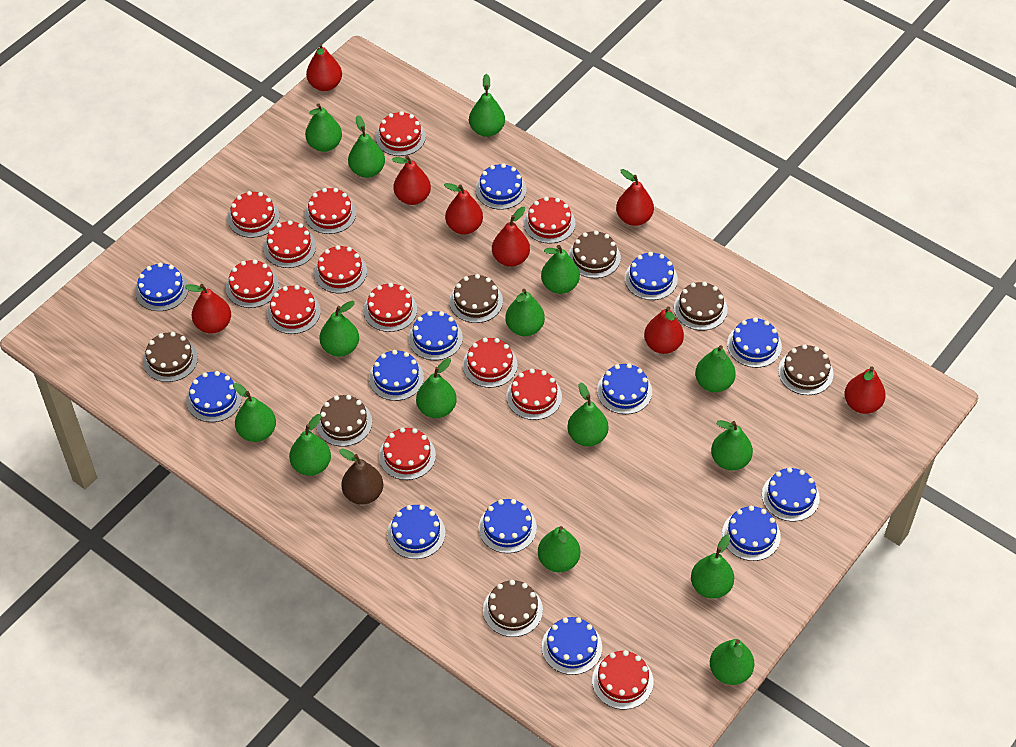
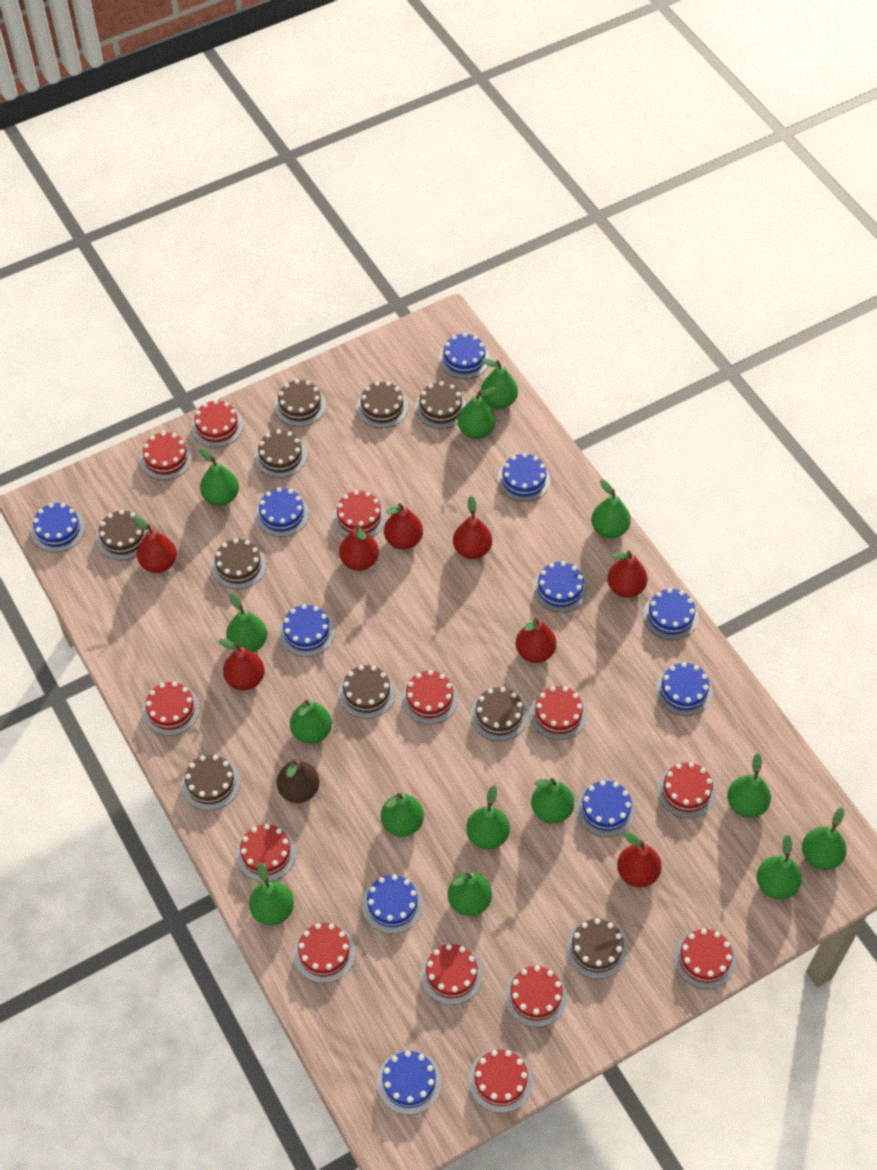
blue cake: [135,263,189,311] [186,371,242,422] [369,350,424,401] [387,505,445,559] [408,311,463,360] [475,163,527,210] [479,499,537,553] [542,617,602,675] [597,363,652,414] [625,252,678,300] [722,506,781,561] [727,317,782,368] [762,467,820,521] = 13 -> [31,503,85,552] [255,487,309,537] [279,604,335,657] [362,874,423,934] [377,1050,441,1115] [439,333,490,379] [498,453,550,502] [533,561,588,613] [576,780,636,837] [643,588,699,640] [655,662,713,716] = 11
brown cake: [143,332,198,382] [316,395,372,447] [449,274,503,323] [483,580,543,637] [568,230,621,278] [674,282,728,330] [778,344,834,395] = 7 -> [96,510,149,560] [181,755,240,810] [211,538,266,589] [255,429,307,478] [274,379,326,426] [338,665,395,719] [357,381,408,428] [415,381,466,429] [471,687,528,741] [566,918,628,979] = 10
green pear: [233,383,276,442] [289,414,331,476] [305,103,342,152] [320,301,359,357] [348,115,385,178] [416,358,457,418] [469,74,505,137] [505,289,545,336] [538,526,580,572] [541,245,580,294] [567,382,608,446] [691,535,734,599] [695,345,736,393] [710,639,755,685] [711,420,753,471] = 15 -> [200,448,239,506] [226,593,267,652] [249,862,294,925] [290,700,332,744] [381,793,424,837] [448,872,492,916] [458,387,496,439] [466,785,510,850] [481,358,518,409] [531,778,574,824] [591,479,631,538] [727,753,771,818] [757,835,802,900] [802,807,847,870] = 14

